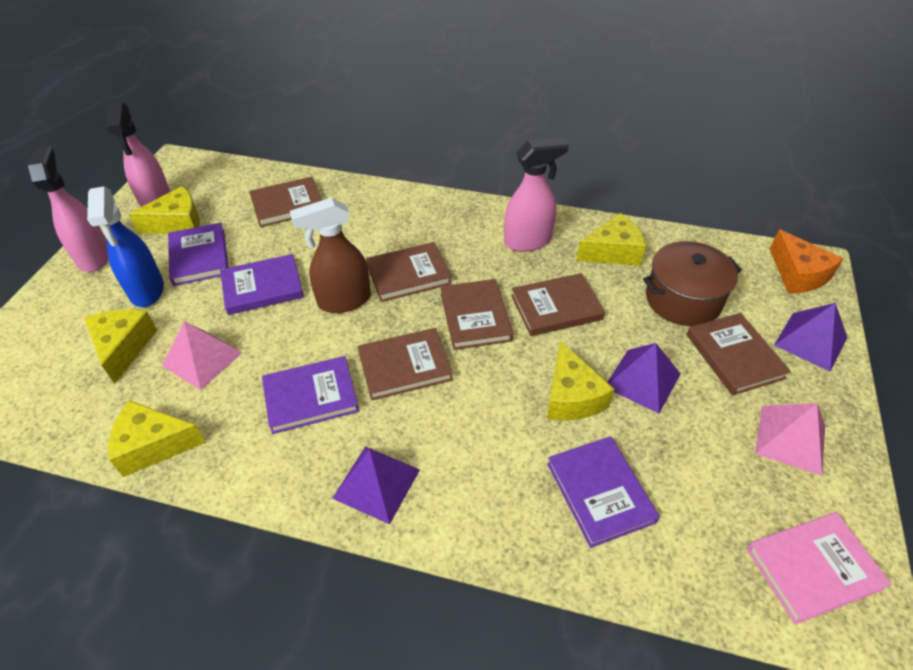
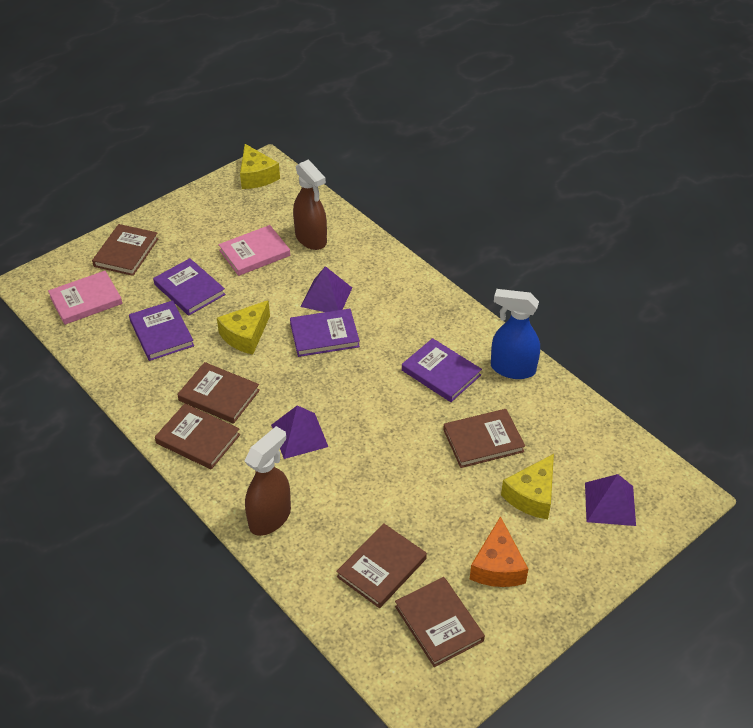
brown pot: [643,241,742,326] = 1 -> none = 0
brown spray bottle: [290,197,371,313] = 1 -> [245,426,291,536] [293,159,327,250] = 2
pink book: [746,512,892,624] = 1 -> [48,271,123,325] [219,225,290,276] = 2
pink pyramid: [162,322,242,390] [755,403,825,475] = 2 -> none = 0
pink spray bottle: [28,145,109,272] [106,102,171,207] [504,138,569,252] = 3 -> none = 0
yellow cheese: [84,309,157,384] [108,400,206,477] [129,186,200,234] [547,341,615,420] [576,213,646,266] = 5 -> [217,300,270,355] [240,144,280,189] [501,454,554,519] = 3

